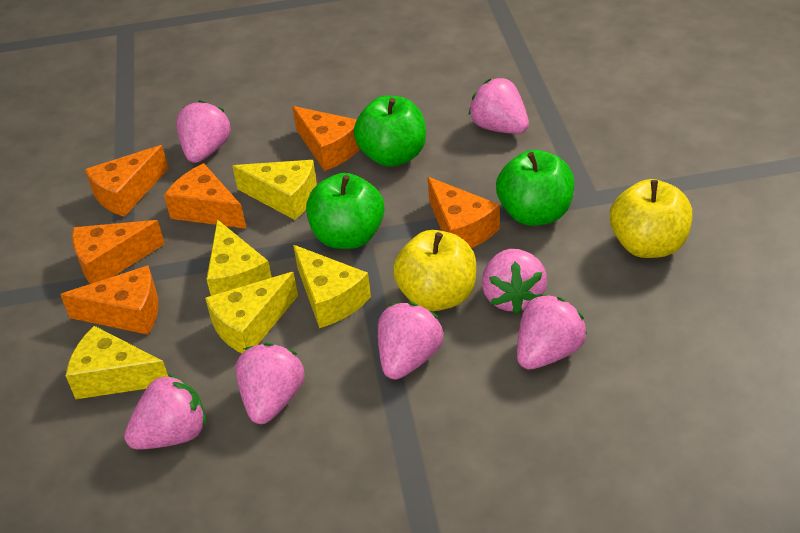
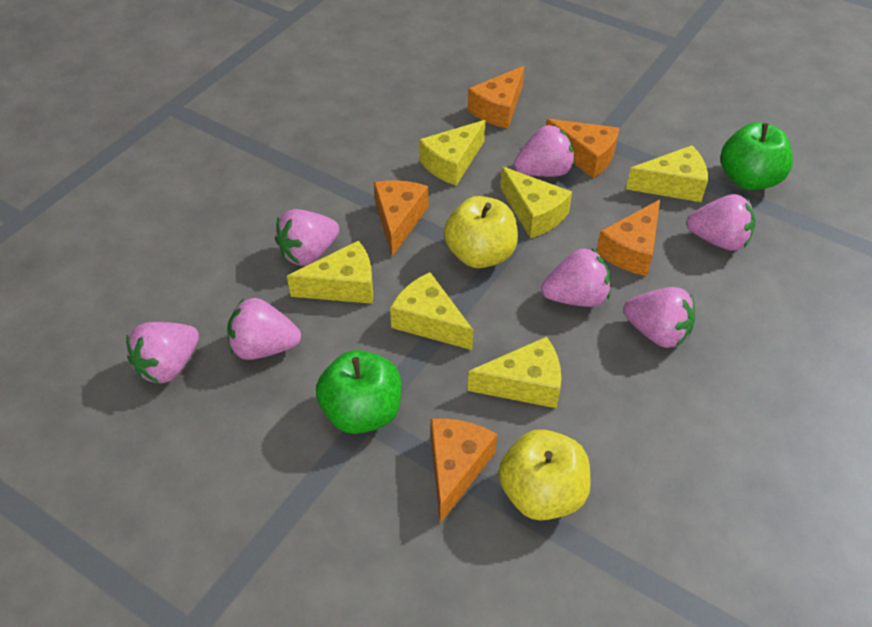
green apple: [306,173,384,249] [354,96,426,167] [496,150,574,226] = 3 -> [316,350,401,434] [720,123,793,190] = 2
orange cheese: [60,266,158,335] [72,220,165,284] [85,145,169,217] [164,163,247,229] [292,106,360,171] [428,177,500,248] = 6 -> [374,180,429,257] [431,418,497,523] [468,66,524,128] [546,119,619,178] [596,199,660,276] = 5
yellow cheese: [66,326,168,399] [205,272,298,353] [206,219,272,296] [232,160,317,220] [293,245,371,328] = 5 -> [287,240,373,304] [390,272,473,350] [419,120,486,186] [468,337,561,408] [500,167,572,238] [626,145,708,202] = 6

